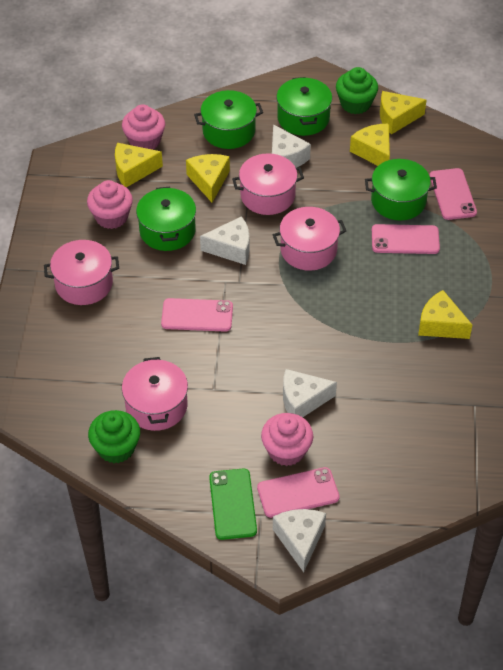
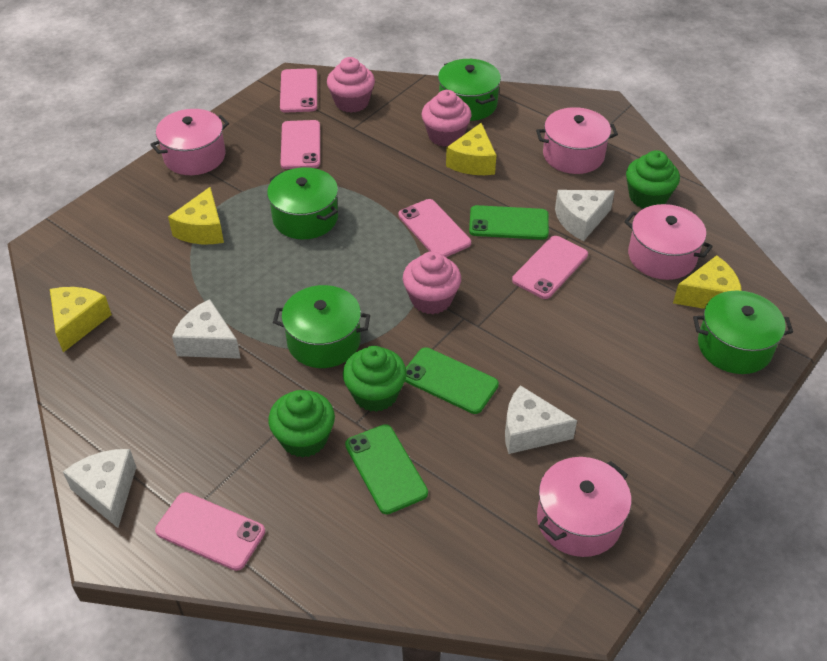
green cupcake: [88,410,140,463] [336,67,378,114] = 2 -> [268,390,335,458] [343,346,407,412] [626,150,680,208] = 3
green phone: [209,469,257,540] = 1 -> [345,424,428,514] [405,347,499,414] [469,205,549,240] = 3
pink phone: [161,298,233,332] [257,467,340,518] [372,224,440,254] [429,168,477,220] = 4 -> [155,492,265,571] [280,68,317,113] [281,120,320,169] [398,199,471,257] [512,236,588,299] = 5
yellow cheese: [115,143,163,187] [186,154,230,202] [350,124,390,166] [380,91,426,134] [418,290,472,339] = 5 -> [50,287,112,352] [168,187,224,244] [446,123,496,175] [673,255,742,309] = 4

